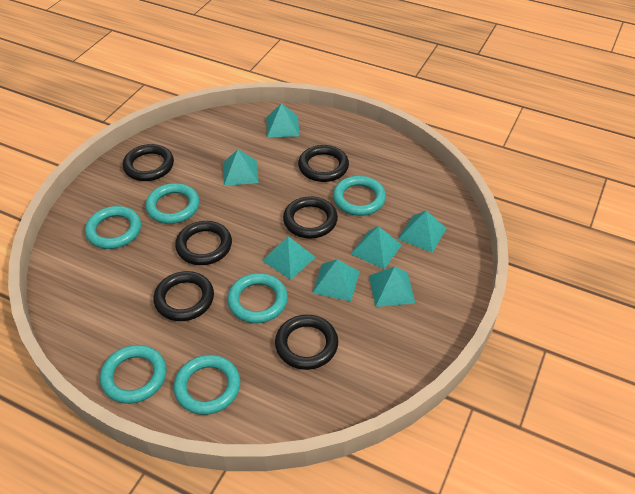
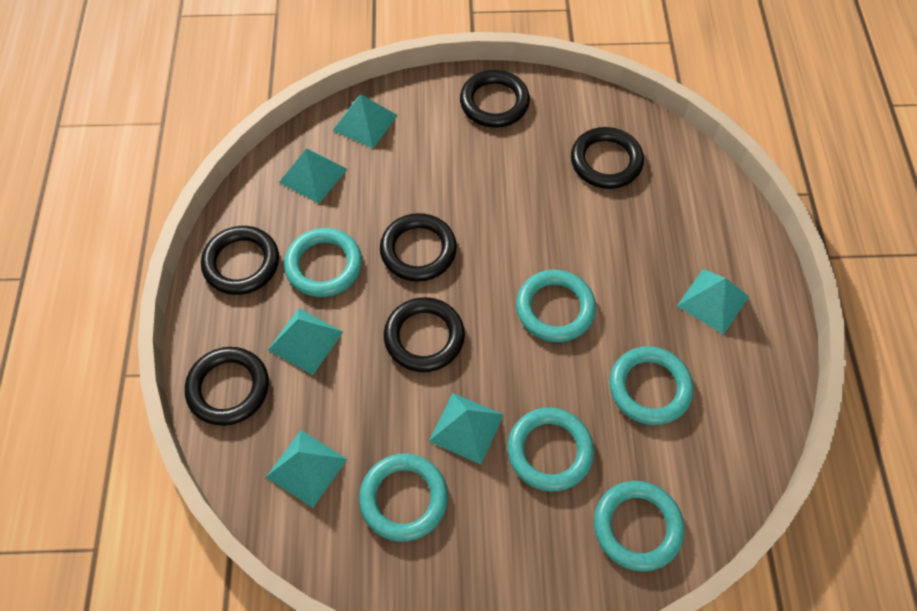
turquoise pyramid: [223,150,259,186] [262,236,316,280] [266,103,299,138] [312,259,360,301] [351,226,402,269] [369,266,415,307] [398,211,447,253] = 7 -> [266,430,347,508] [268,308,343,375] [279,148,347,204] [332,94,397,149] [429,393,504,464] [677,269,749,335] = 6

